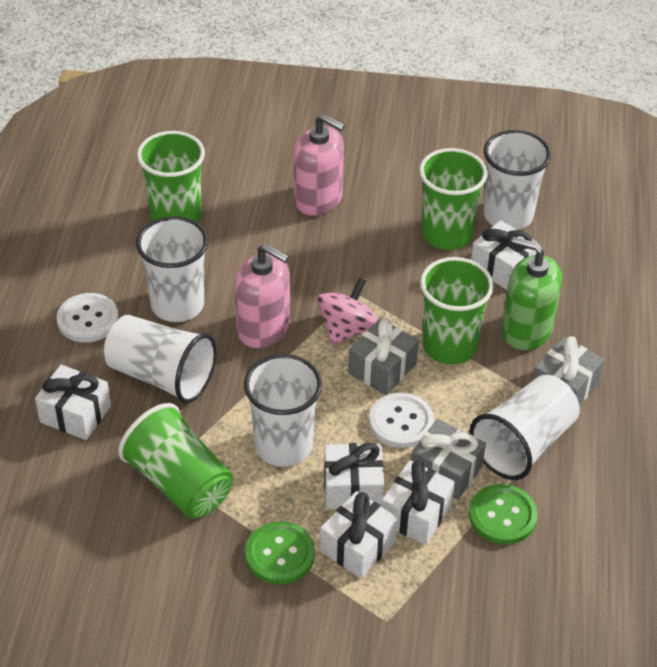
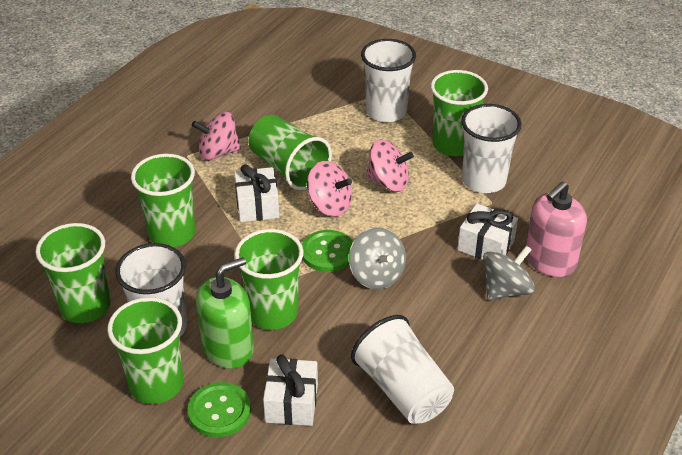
green cup: [118,403,233,518] [137,131,205,223] [419,148,488,250] [420,257,494,365] = 4 -> [36,223,111,323] [107,297,183,404] [131,154,195,247] [234,229,303,330] [249,115,332,190] [431,70,488,156] = 6
grey gift: [348,318,419,395] [411,419,486,500] [533,336,604,405] = 3 -> none = 0
grey spinning top: none = 0 -> [349,227,406,289] [483,245,535,300] = 2
pink soap dispenser: [235,244,290,348] [294,114,345,216] = 2 -> [526,181,587,277] = 1
pink spinning top: [317,278,378,345] = 1 -> [192,112,241,161] [307,161,352,217] [366,140,414,192] = 3
white button: [57,293,119,343] [369,393,434,448] = 2 -> none = 0
white cup: [104,315,217,403] [136,216,208,322] [244,354,322,467] [470,374,580,480] [483,130,551,230] = 5 -> [115,243,187,337] [351,315,454,424] [361,39,416,122] [461,104,522,193] = 4
white gift: [35,365,111,440] [320,491,398,579] [324,442,384,509] [382,460,455,545] [471,220,540,290] = 5 -> [234,165,279,222] [263,355,318,426] [458,203,518,260] = 3

